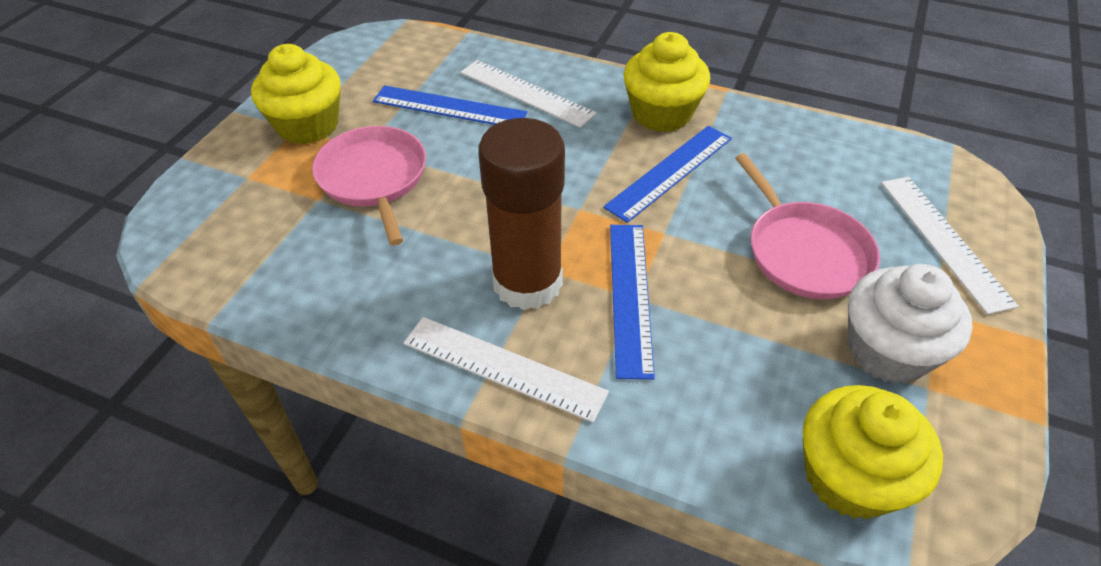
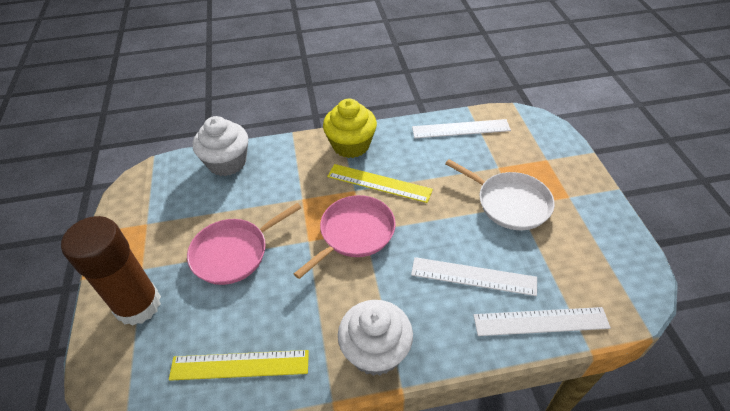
blue ruler: [373,85,527,125] [603,126,732,223] [610,225,655,380] = 3 -> none = 0
white cupcake: [848,264,973,383] = 1 -> [193,116,248,176] [338,300,413,376] = 2
white pan: none = 0 -> [445,159,555,230] = 1
yellow cupcake: [251,44,341,145] [623,32,710,132] [803,385,943,519] = 3 -> [323,99,377,158] = 1
yellow ruler: none = 0 -> [169,350,309,381] [327,164,433,203] = 2

